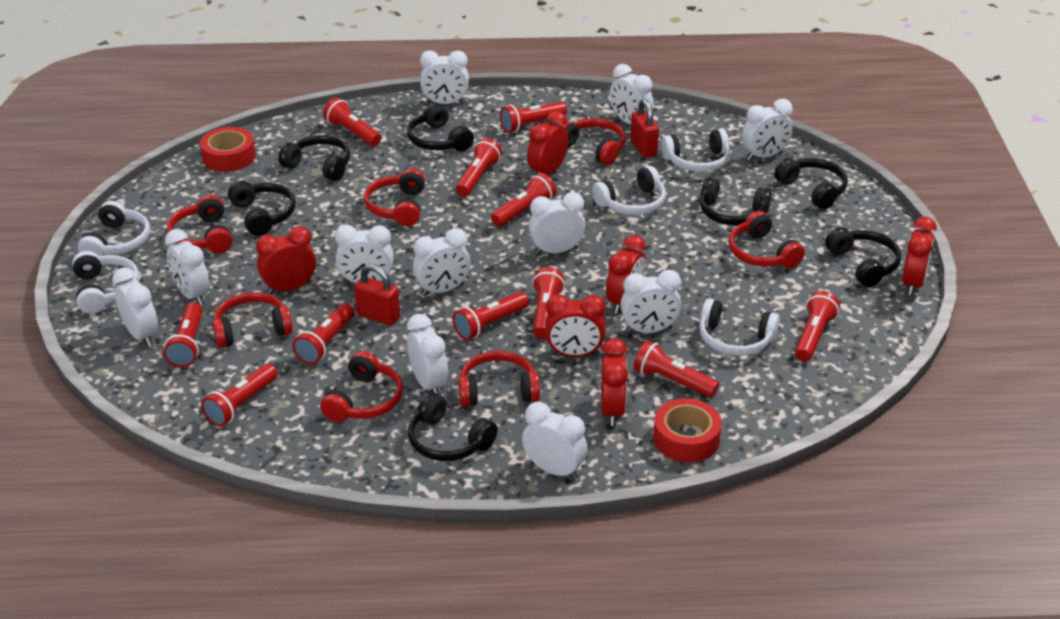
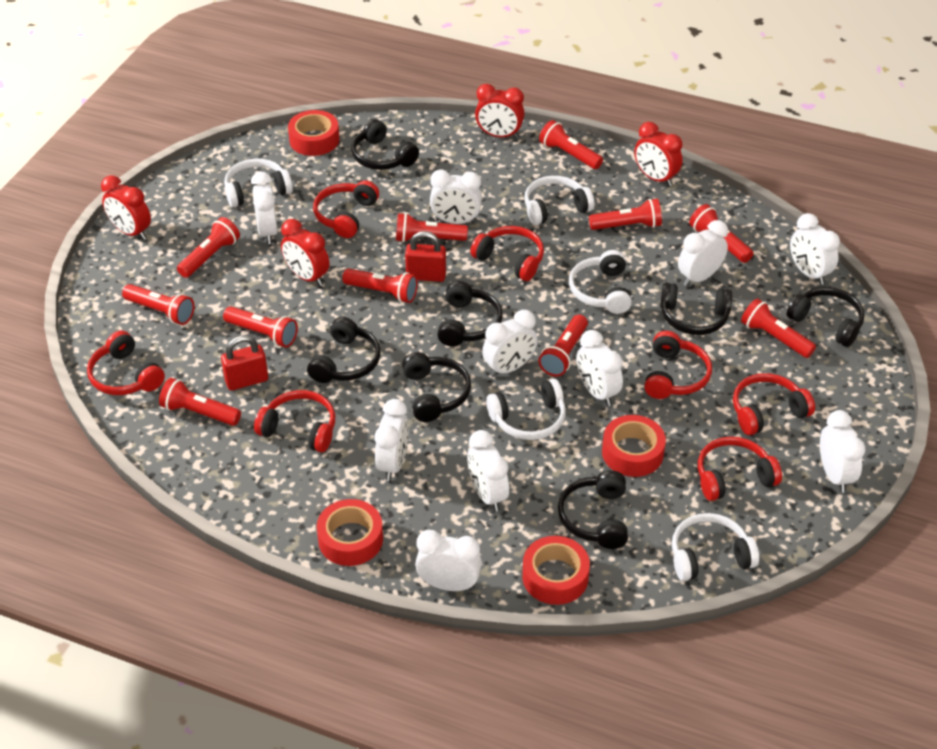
red clock: [256,226,316,295] [527,111,569,175] [545,294,606,357] [601,338,628,426] [606,235,646,314] [902,217,937,295] = 6 -> [101,175,151,240] [281,219,330,286] [475,84,525,139] [634,122,683,186] = 4
red tape: [200,127,256,172] [653,398,722,462] = 2 -> [288,110,340,156] [317,499,383,566] [522,536,590,605] [602,415,666,477] = 4
white clock: [112,267,158,347] [165,229,210,305] [335,225,394,283] [407,314,448,396] [413,228,471,296] [420,50,469,104] [522,402,587,480] [529,192,585,254] [610,64,654,124] [620,270,681,334] [742,99,793,161] = 11 -> [251,172,278,244] [375,399,409,481] [415,530,482,591] [430,169,482,224] [467,430,509,512] [482,310,538,377] [576,330,623,406] [678,220,728,286] [790,213,840,285] [820,410,865,493] = 10

